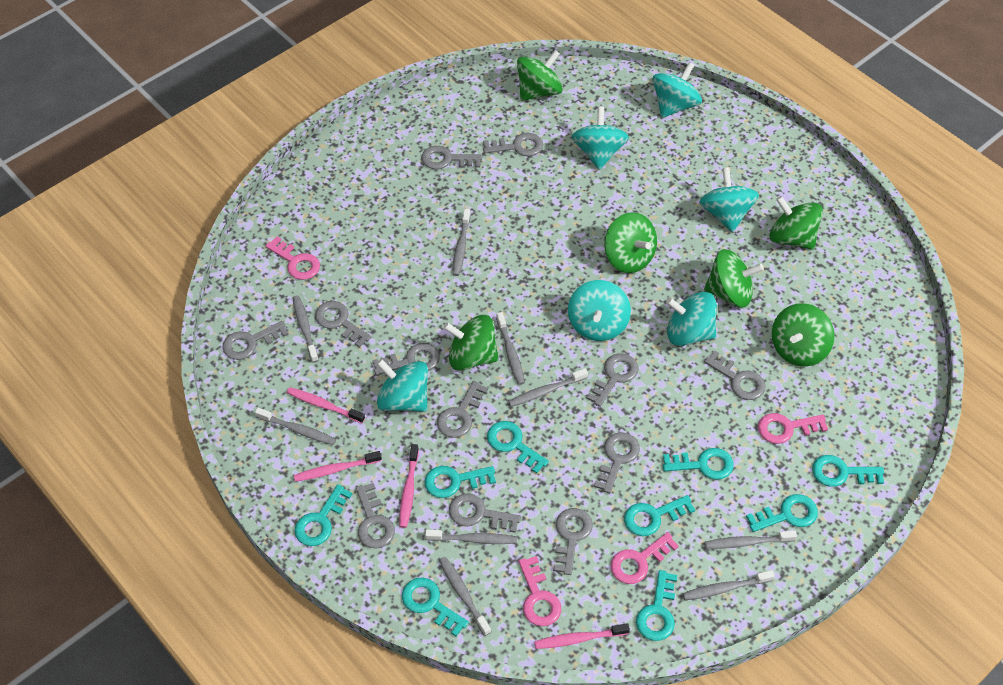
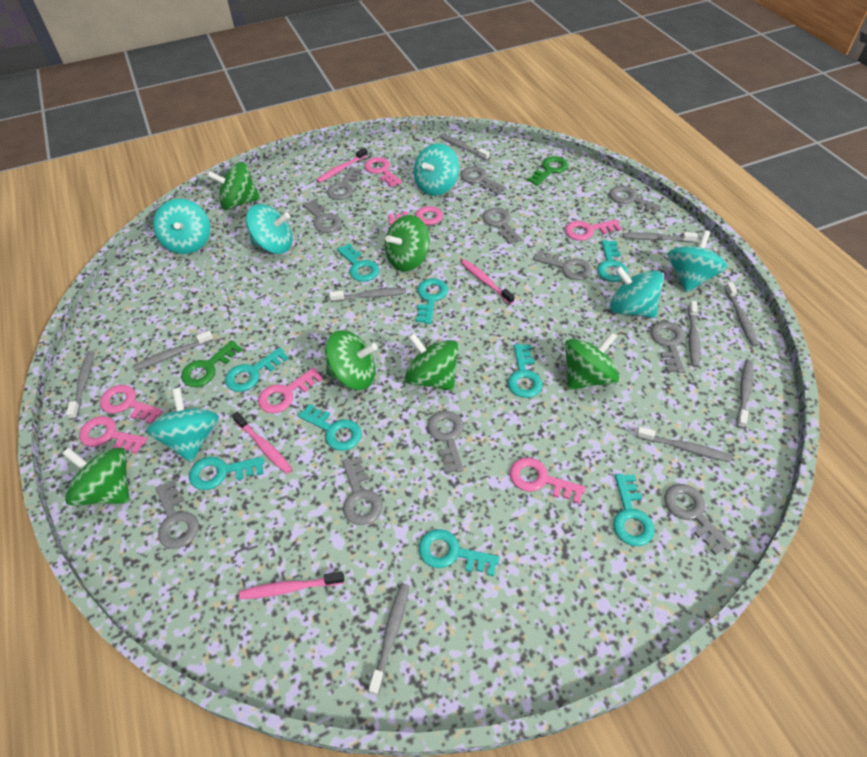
green key: none = 0 -> [181,340,242,387] [527,156,568,186] = 2
grey key: [222,321,289,360] [315,301,371,348] [356,483,395,548] [372,343,440,376] [421,146,482,169] [437,381,488,438] [449,493,521,533] [483,133,543,156] [553,508,593,575] [586,353,638,407] [594,432,640,493] [704,350,765,400] = 12 -> [155,480,199,549] [303,199,342,233] [327,167,362,200] [343,456,382,525] [427,411,464,474] [461,166,506,195] [482,208,522,244] [534,250,592,280] [609,186,662,215] [650,321,685,373] [664,484,732,555] = 11
grey toothbrush: [255,408,336,445] [293,295,319,363] [425,530,517,544] [439,557,491,636] [452,209,471,276] [496,312,525,385] [508,368,588,407] [683,570,775,600] [704,531,797,549] = 9 -> [66,351,94,419] [133,330,214,371] [329,288,406,302] [369,583,409,695] [440,134,490,161] [622,232,698,242] [636,427,732,462] [688,301,700,367] [725,282,759,347] [736,360,754,428] = 10
pink key: [266,237,320,280] [519,556,561,626] [610,532,679,584] [758,413,828,444] = 4 -> [79,416,147,454] [100,385,163,424] [258,367,323,413] [364,157,402,187] [388,206,443,225] [510,458,586,504] [565,220,622,241] = 7

